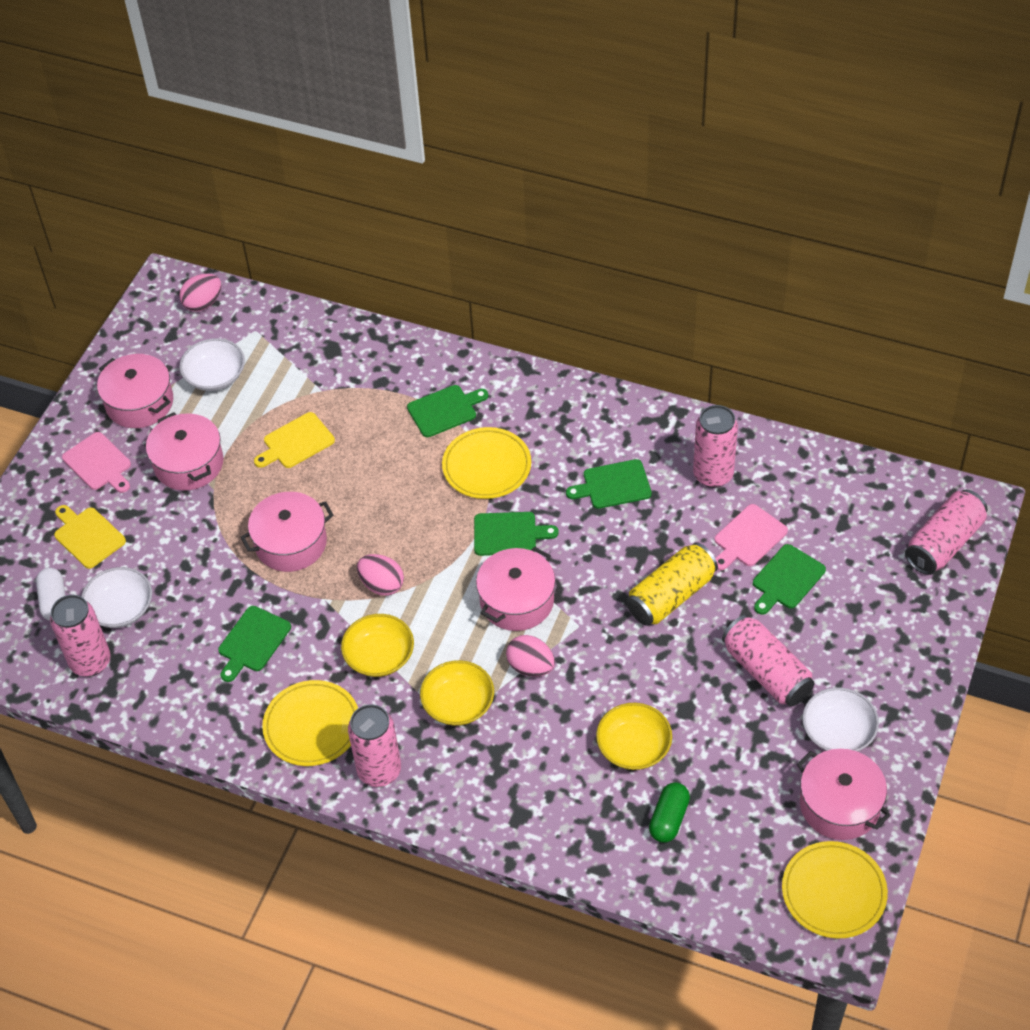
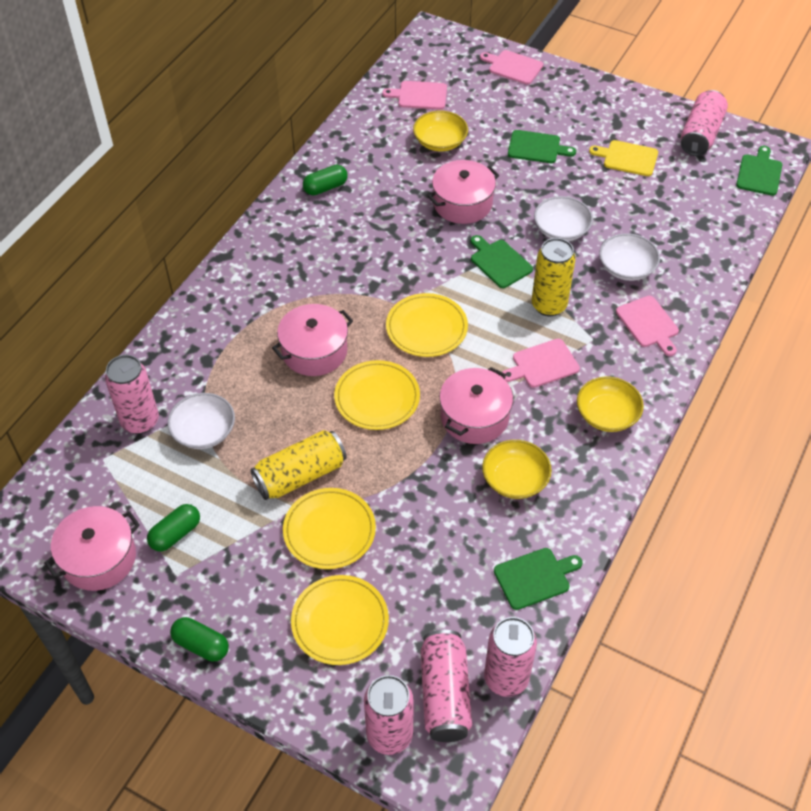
green capsule: [649,782,690,843] = 1 -> [147,504,200,552] [170,617,229,661] [303,164,348,196] = 3
green cutting board: [218,606,291,682] [407,385,488,437] [474,512,559,556] [566,459,652,509] [753,544,826,615] = 5 -> [471,235,533,288] [494,548,583,610] [508,130,576,163] [736,146,782,196] = 4
pink cutting board: [62,432,131,493] [715,504,788,570] = 2 -> [382,81,447,110] [480,50,543,85] [501,339,580,388] [616,296,679,356] = 4
pink egg: [179,274,221,312] [357,554,404,596] [506,635,555,677] = 3 -> none = 0
pink pot: [97,354,173,428] [146,412,224,491] [240,492,334,572] [476,547,555,631] [797,749,891,840] = 5 -> [44,506,140,591] [272,304,353,376] [428,160,499,224] [439,367,513,444] = 4
white capsule: [36,568,65,621] = 1 -> none = 0
yellow can: [626,542,718,626] = 1 -> [250,430,347,500] [531,238,576,316] = 2
yellow cutting board: [54,505,126,569] [254,412,335,468] = 2 -> [589,140,658,176] = 1
yellow plate: [262,680,358,766] [442,427,531,499] [782,841,888,939] = 3 -> [283,488,376,569] [291,575,389,665] [334,360,420,430] [386,293,468,357] = 4

